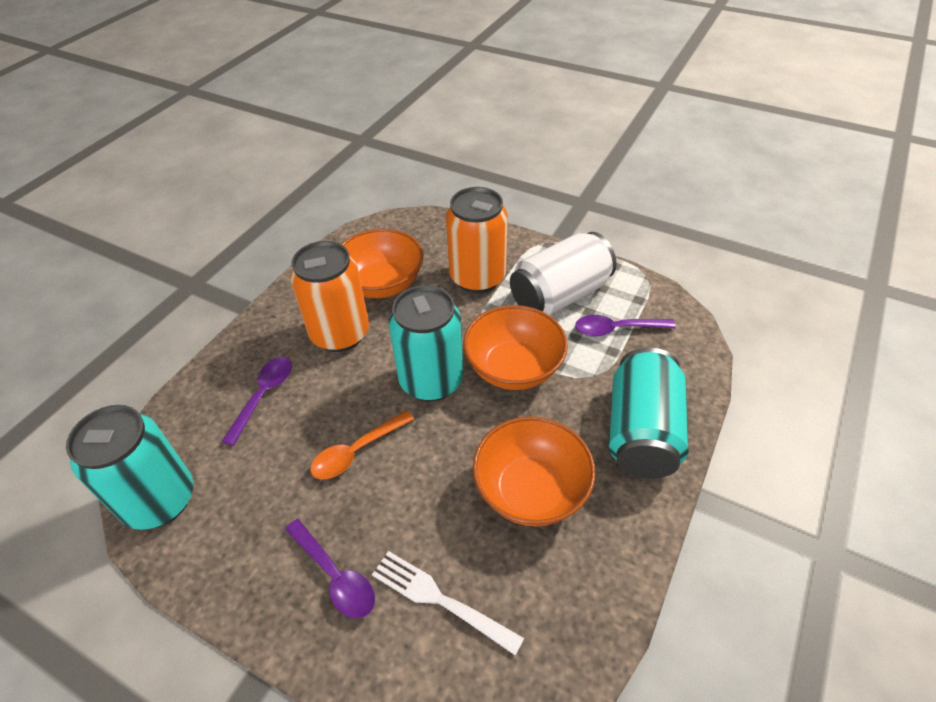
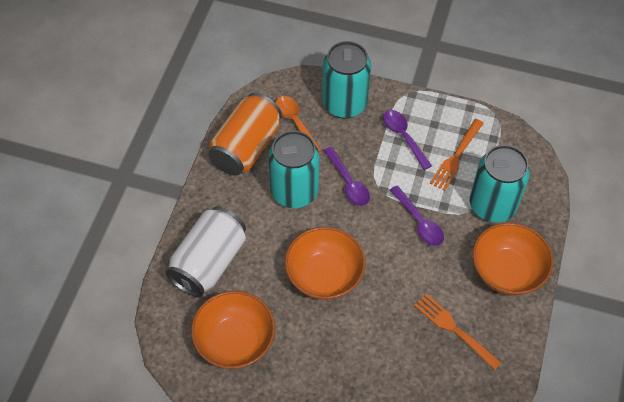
orange can: [290,241,369,352] [446,187,508,293] = 2 -> [209,93,282,175] = 1
orange fork: none = 0 -> [414,294,502,370] [430,119,484,191] = 2
white fork: [372,551,524,656] = 1 -> none = 0

